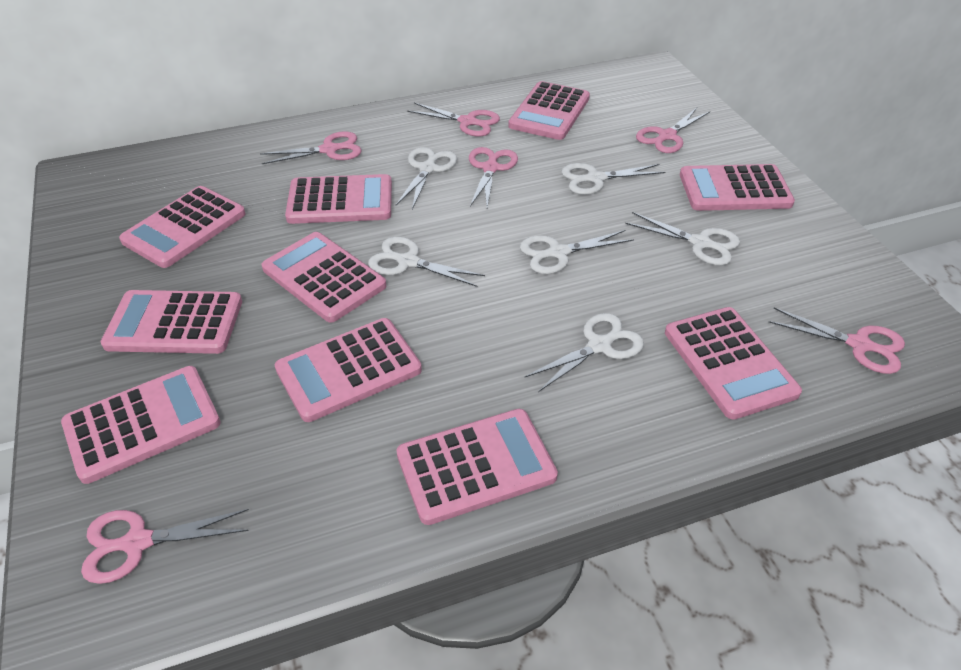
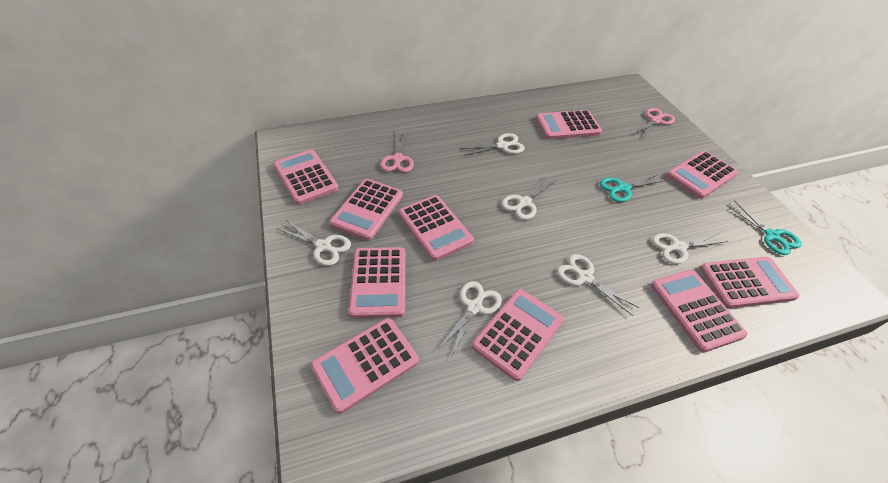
pink scissors: [81,509,249,584] [260,131,362,164] [407,103,500,137] [469,147,518,207] [636,108,710,153] [769,308,905,374] = 6 -> [380,130,414,172] [635,108,675,138] = 2
turquoise scissors: none = 0 -> [600,174,666,202] [726,201,802,255] = 2

